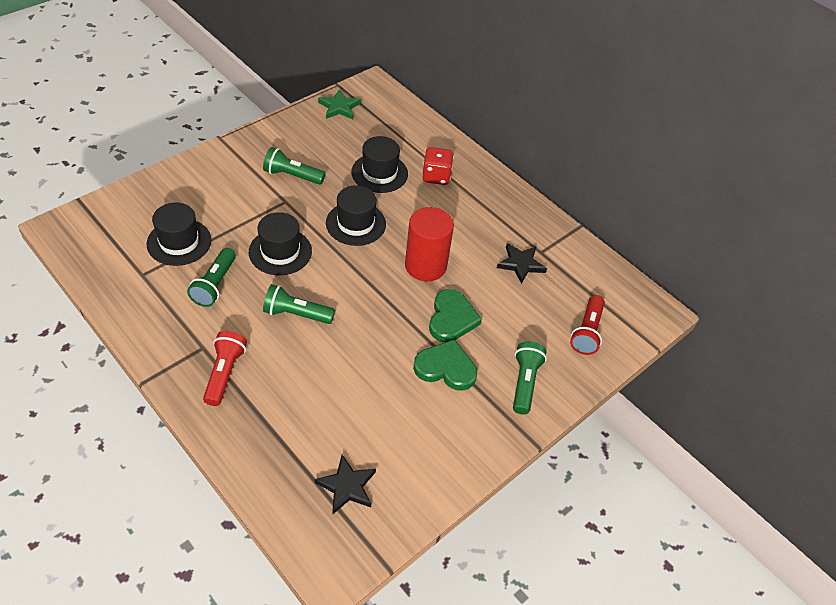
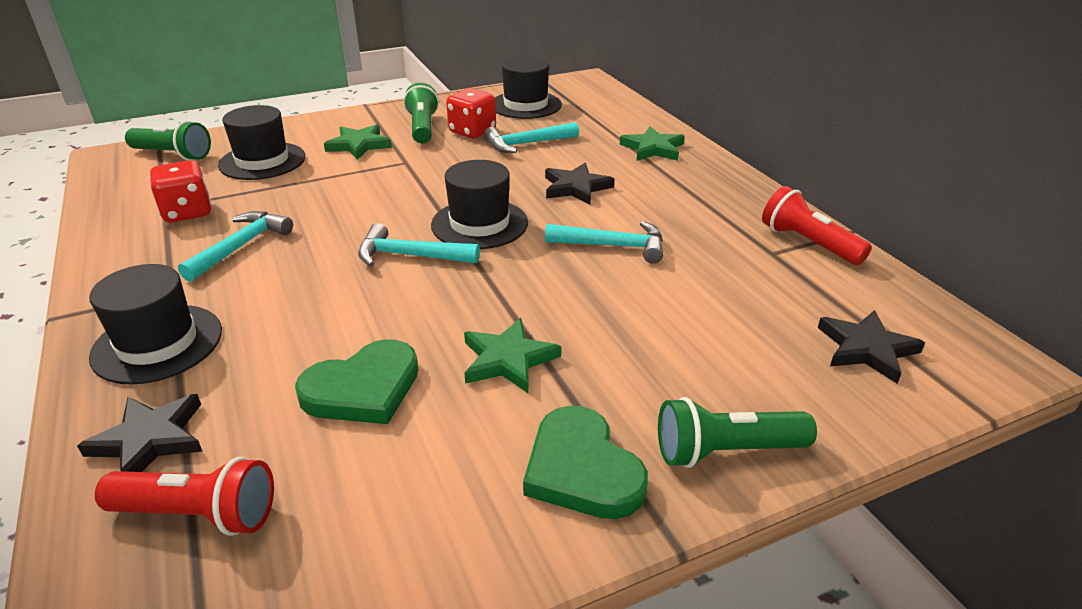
black star: [315,455,376,514] [497,243,547,284] = 2 -> [77,394,203,472] [545,163,615,205] [818,310,925,384] = 3
green flashlight: [187,248,236,307] [263,147,325,185] [263,284,335,324] [513,342,547,415] = 4 -> [125,121,211,160] [403,83,439,143] [658,397,817,468] = 3
green star: [318,89,361,119] = 1 -> [324,124,392,160] [464,318,561,393] [620,127,685,161] = 3
red cylinder: [405,207,454,281] = 1 -> none = 0
red dice: [422,147,454,185] = 1 -> [149,160,212,222] [446,88,496,138] = 2
turquoise hammer: none = 0 -> [178,211,293,282] [358,223,480,267] [484,122,579,153] [545,221,663,263] = 4

